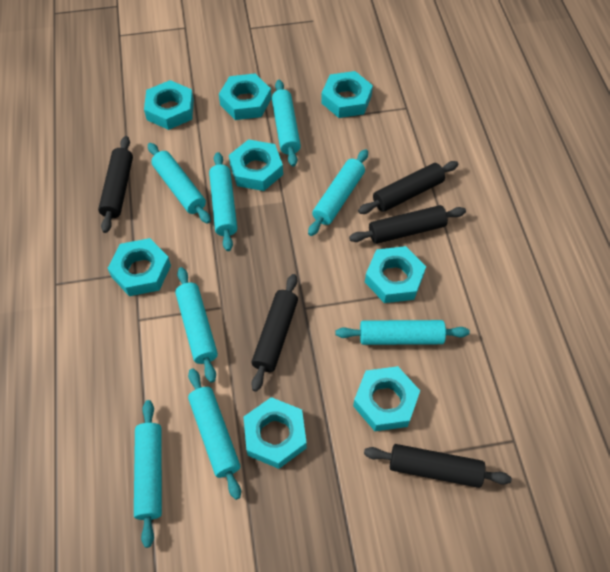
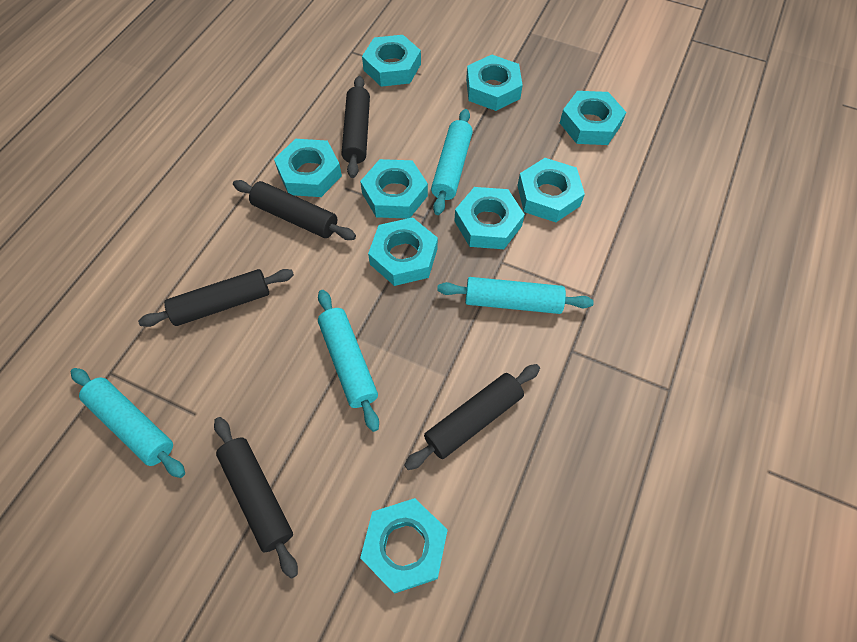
turquoise nut: [108,238,171,296] [144,80,194,130] [219,74,271,120] [229,139,283,191] [243,397,306,469] [321,71,373,118] [353,366,420,431] [365,246,426,303] = 8 -> [274,139,342,197] [360,159,428,219] [360,498,448,594] [362,35,421,87] [368,217,438,286] [454,187,525,249] [466,55,523,111] [517,158,585,222] [560,91,626,145] = 9
turquoise rolling pin: [134,400,162,548] [148,143,211,224] [175,267,218,383] [188,369,241,500] [209,152,237,251] [272,80,301,167] [308,149,368,236] [336,320,470,345] = 8 -> [70,368,185,478] [318,290,379,432] [431,109,473,215] [437,277,594,314] = 4

